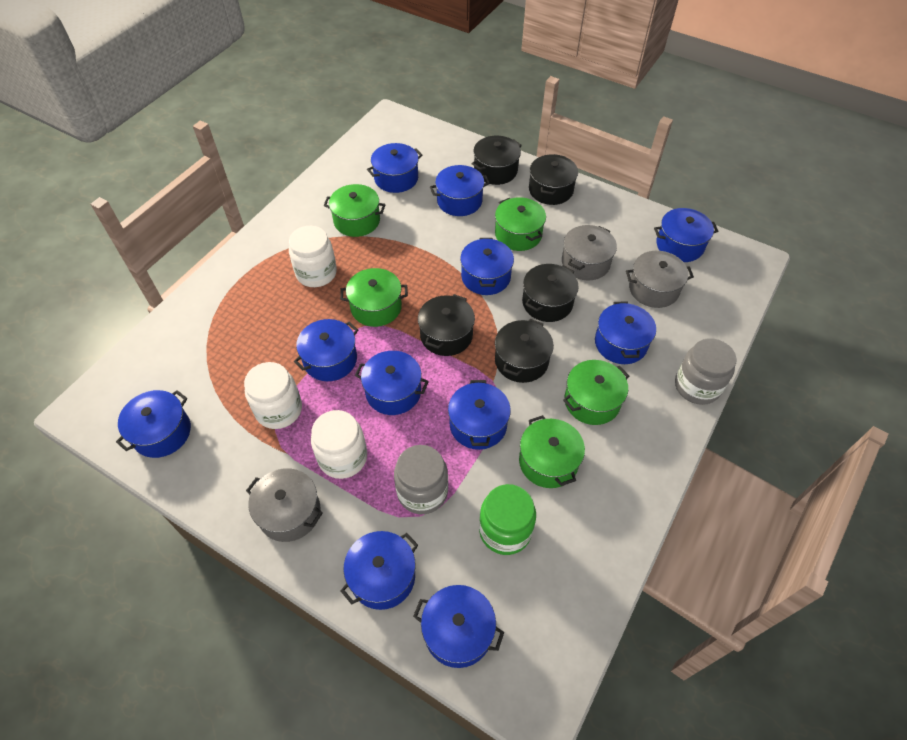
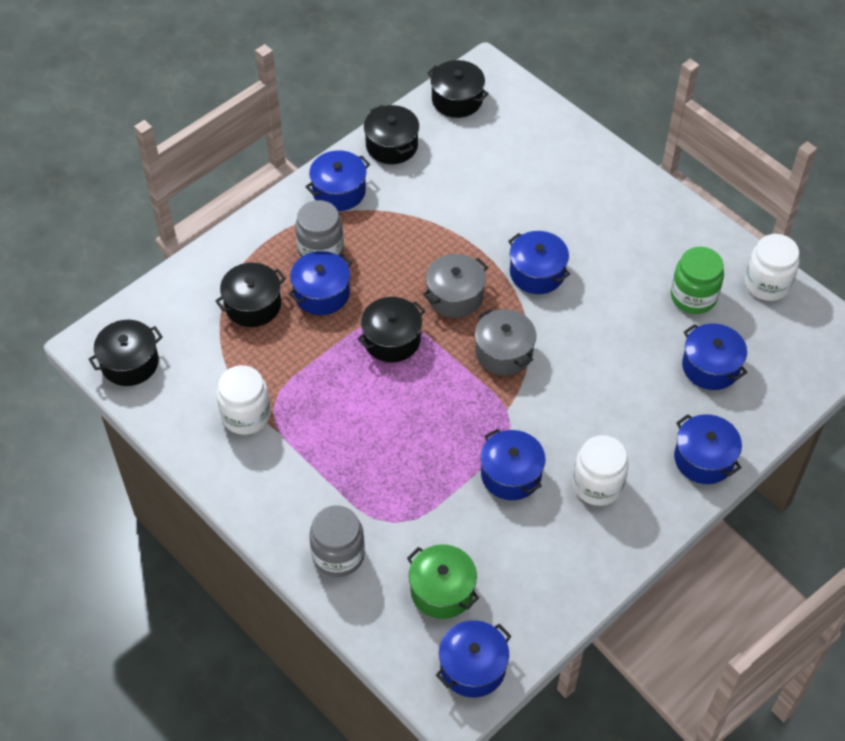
blue pot: [116,390,191,458] [294,319,358,381] [341,531,418,610] [355,351,429,415] [367,143,423,193] [413,585,504,668] [430,165,490,216] [448,380,511,450] [460,238,514,295] [595,302,656,364] [654,208,718,262] = 11 -> [288,251,352,315] [305,150,370,211] [436,620,511,697] [480,429,546,500] [508,231,570,294] [674,414,742,484] [682,323,747,390] = 7
green pot: [324,184,386,237] [340,268,408,327] [495,197,546,251] [519,415,585,488] [563,360,629,425] = 5 -> [407,544,479,619] = 1
grey pot: [246,468,323,542] [562,225,617,280] [626,251,694,308] = 3 -> [423,254,488,318] [475,309,536,375] = 2

